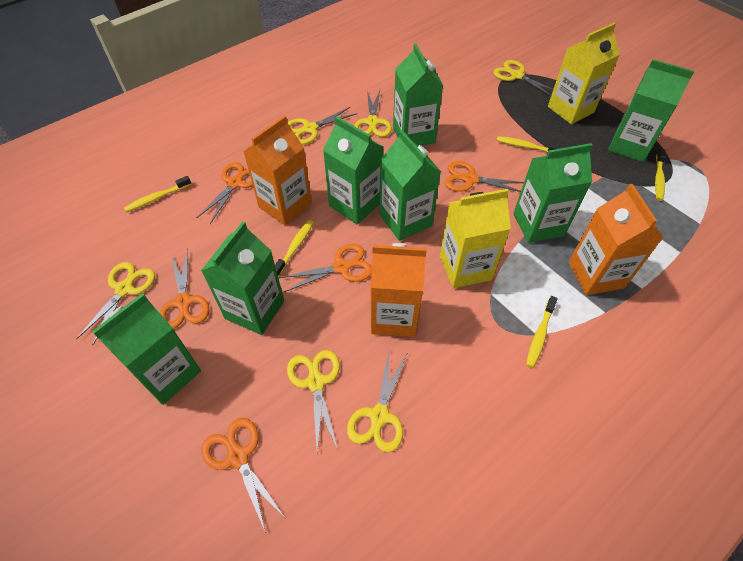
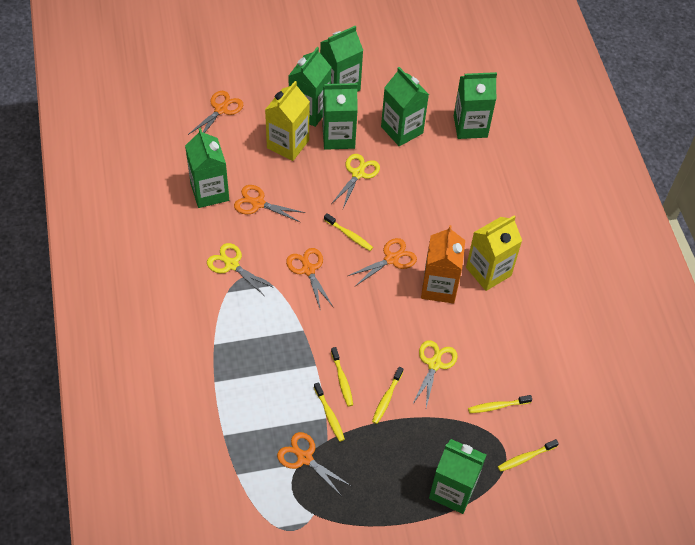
orange carton: [243,115,312,225] [370,243,427,337] [569,184,664,295] = 3 -> [421,225,465,304] = 1
yellow scissors: [76,262,155,345] [287,107,357,145] [287,350,340,451] [347,352,407,452] [354,91,392,137] [493,60,553,96] = 6 -> [207,243,274,295] [331,154,380,209] [412,340,458,408] = 3
yellow toothbrush: [124,176,192,212] [275,220,314,277] [497,136,563,152] [526,296,558,368] [655,149,666,201] = 5 -> [314,382,345,442] [324,213,373,251] [331,347,353,407] [372,367,403,424] [468,395,532,413] [498,439,559,472] = 6

